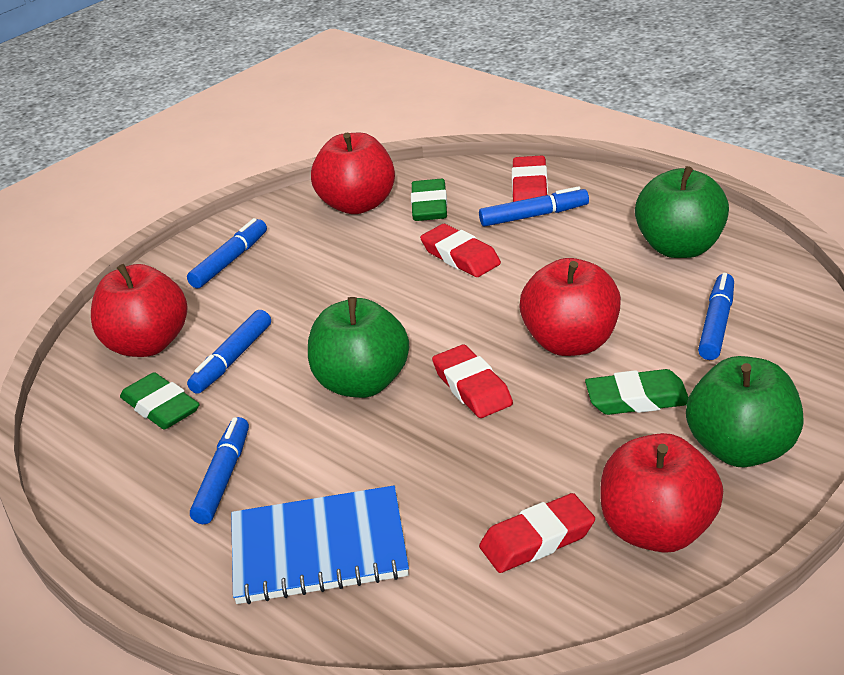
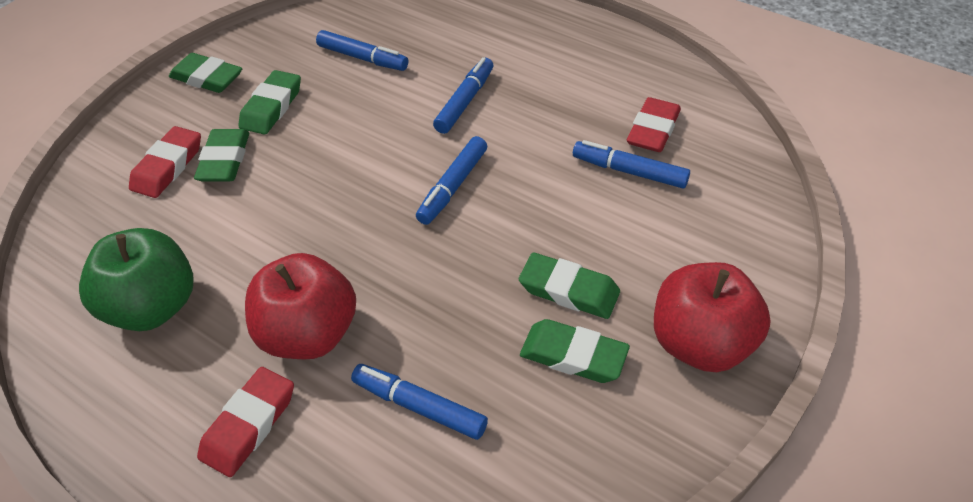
blue notebook: [231,486,409,604] = 1 -> none = 0
green apple: [308,297,409,398] [635,166,729,258] [686,356,804,467] = 3 -> [79,228,194,331] = 1
green eraser: [120,372,199,429] [411,179,447,221] [585,369,688,415] = 3 -> [169,53,242,93] [194,129,249,181] [238,70,301,135] [519,253,620,319] [520,319,630,383] = 5
red apple: [91,264,188,357] [311,133,395,214] [519,258,621,356] [600,433,723,553] = 4 -> [245,253,356,359] [654,262,771,372] = 2
red eraser: [420,224,501,277] [432,344,513,418] [479,493,595,573] [512,156,548,202] = 4 -> [129,126,201,198] [197,367,294,477] [627,97,681,152] = 3

